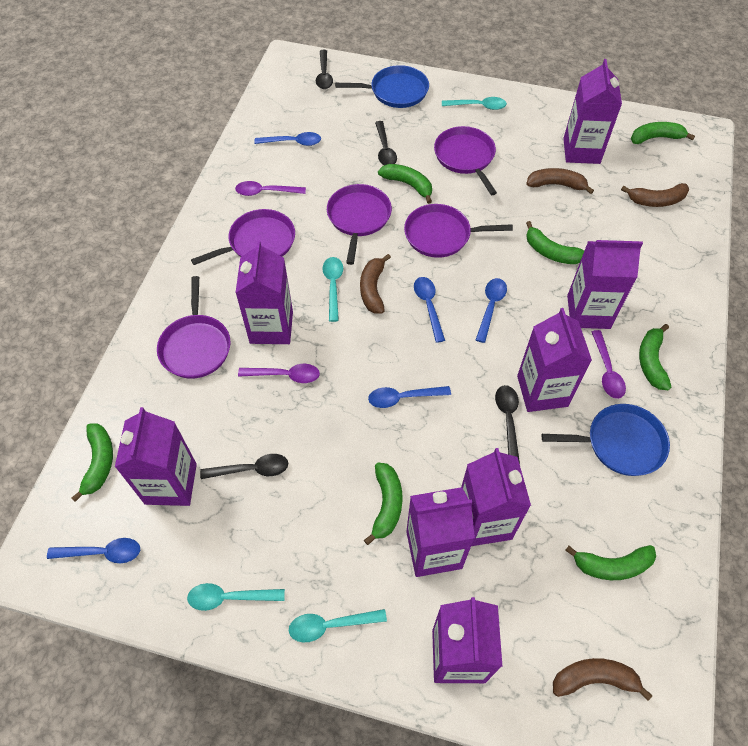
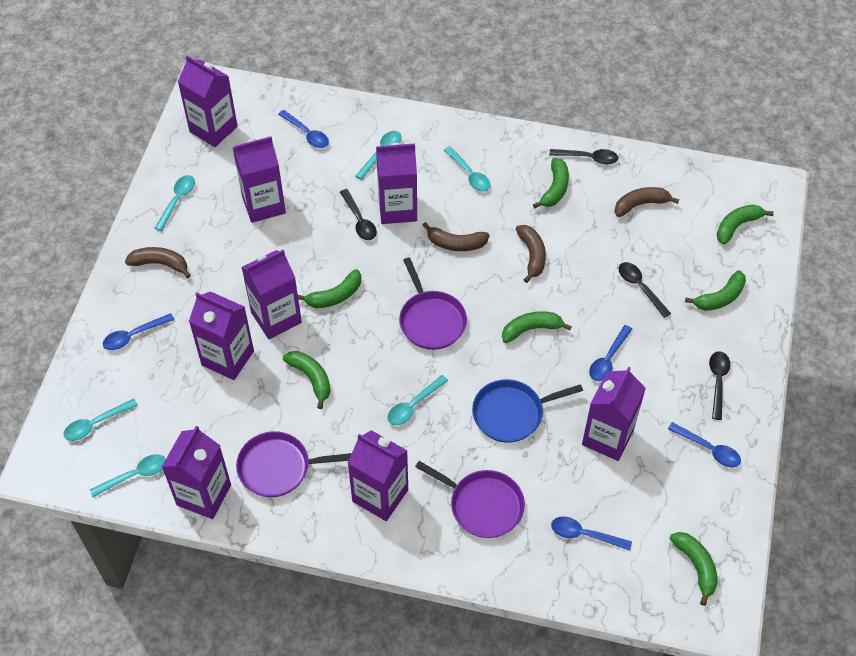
blue pan: [335,65,429,108] [542,404,670,476] = 2 -> [472,379,583,443] = 1
purple pan: [157,276,231,378] [191,209,295,265] [327,184,392,265] [404,204,513,258] [434,126,497,195] = 5 -> [236,431,352,497] [399,257,467,350] [415,461,525,538] = 3
purple spoon: [235,181,306,196] [238,364,320,383] [592,330,626,399] = 3 -> none = 0
turquoise spoon: [187,583,285,611] [289,609,387,642] [322,257,343,322] [442,97,507,110] = 4 -> [63,399,138,441] [90,454,166,497] [154,175,195,231] [356,131,402,180] [387,375,448,425] [444,146,490,192] = 6

